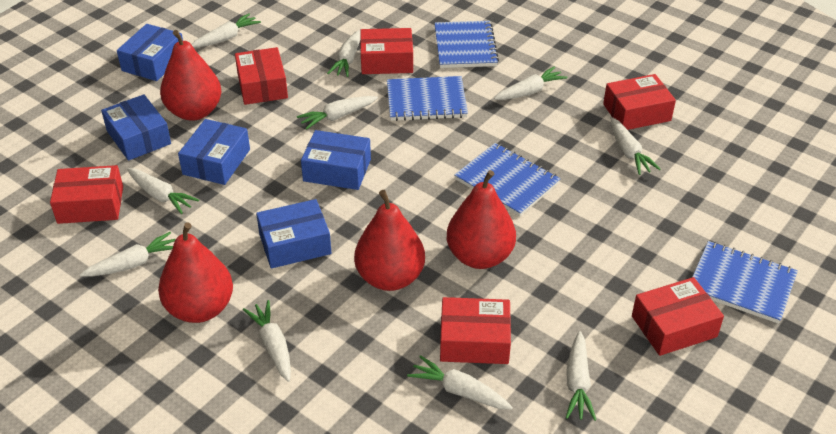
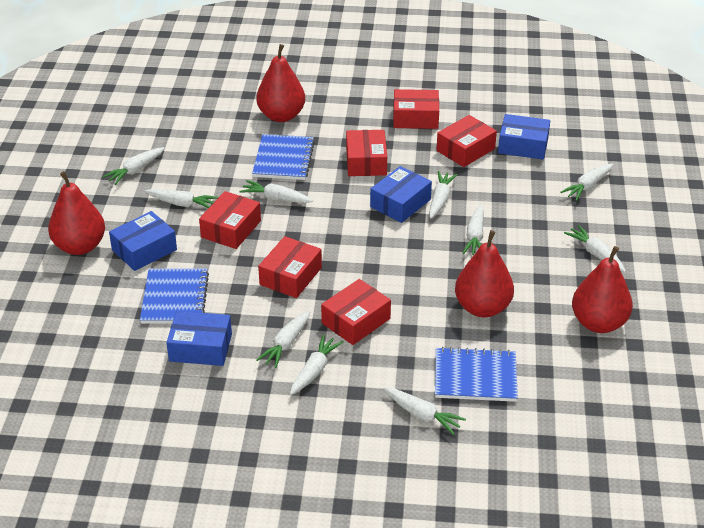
blue box: [101,94,171,161] [117,24,183,81] [178,119,250,185] [256,199,331,269] [301,130,371,190] = 5 -> [109,211,177,271] [166,311,232,366] [370,166,432,223] [498,114,550,160] = 4
blue notebook: [387,76,468,121] [435,21,499,68] [454,143,561,217] [692,241,798,324] = 4 -> [140,268,209,324] [252,134,315,180] [435,347,518,402] = 3

